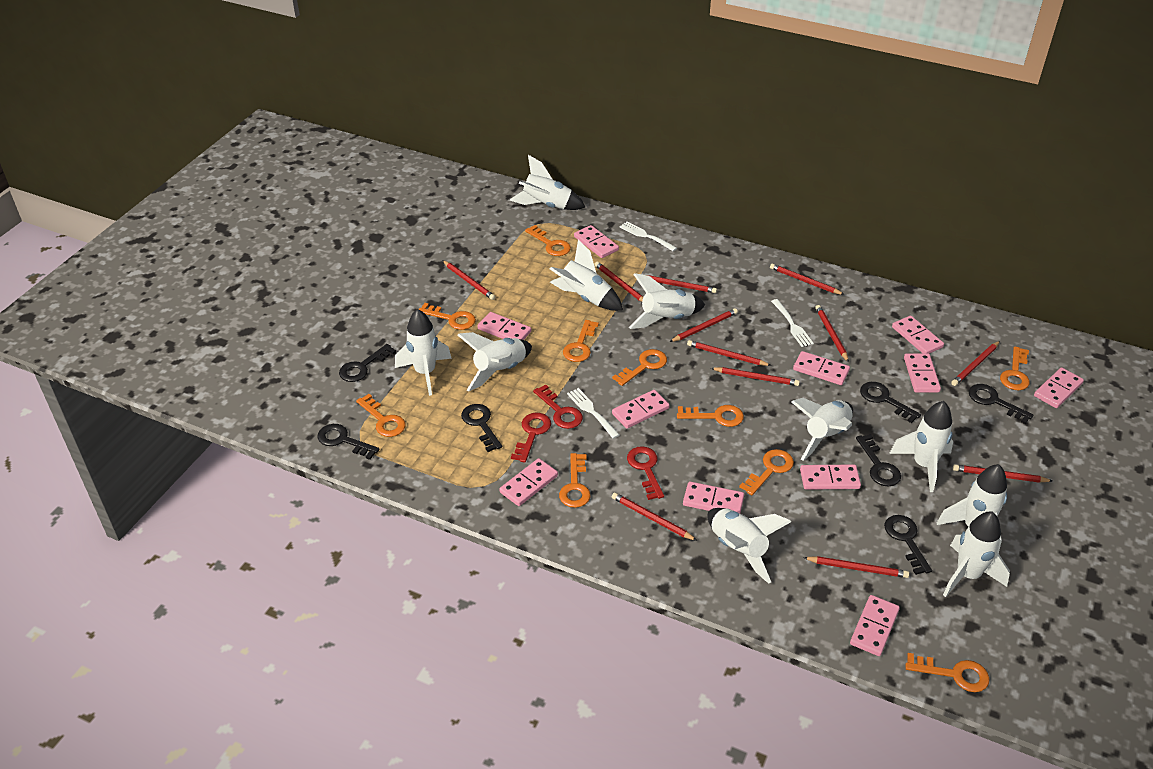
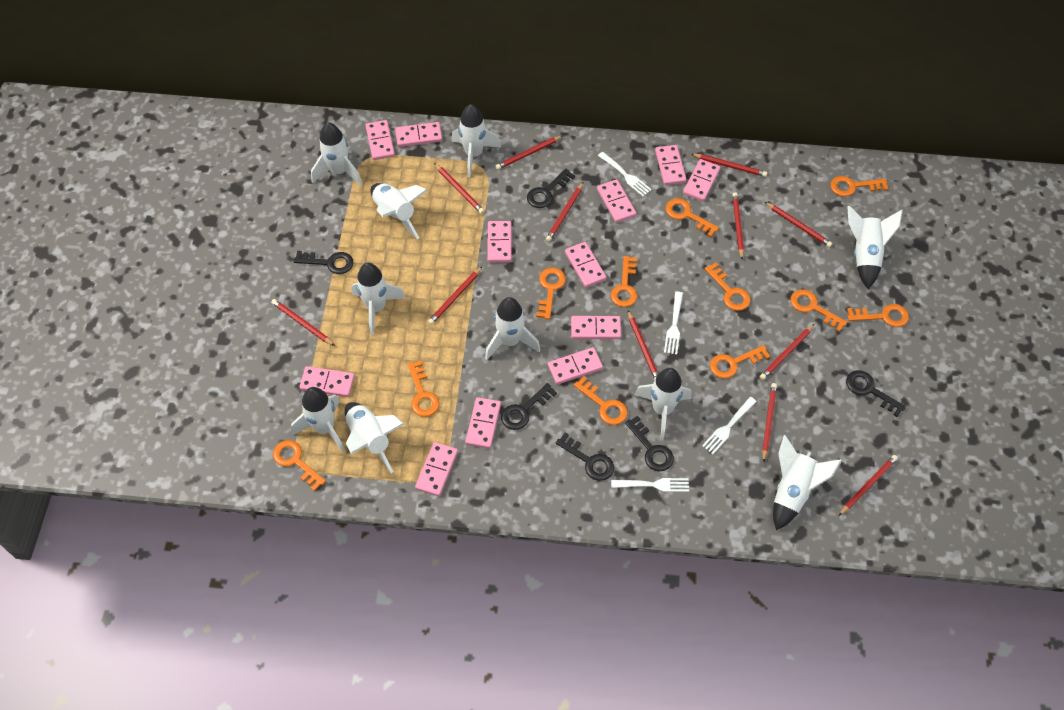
black key: [317,424,380,460] [339,344,396,382] [461,404,502,452] [856,434,901,486] [860,382,921,423] [884,515,932,575] [969,384,1033,424] = 7 -> [294,251,353,274] [501,383,557,430] [527,168,575,208] [556,433,614,481] [625,416,674,471] [846,370,906,417] = 6
orange key: [356,394,406,437] [419,303,476,330] [525,225,571,256] [559,453,590,508] [563,320,599,362] [612,349,667,386] [677,405,744,427] [739,449,794,495] [906,653,990,692] [1000,346,1030,390] = 10 -> [273,440,326,491] [408,360,439,417] [536,268,566,319] [574,376,628,425] [611,256,637,307] [666,198,719,237] [705,263,751,311] [710,345,770,379] [790,289,848,332] [830,176,888,197] [847,304,909,327] = 11
pink domino: [477,312,531,340] [499,458,558,506] [574,225,619,258] [612,390,669,428] [683,482,744,513] [793,351,850,385] [800,465,861,490] [850,595,900,656] [892,316,944,354] [904,353,941,393] [1034,367,1084,408] = 11 -> [299,366,355,397] [365,120,395,160] [395,122,442,147] [415,442,458,496] [465,397,501,449] [487,221,512,262] [548,347,603,385] [565,242,606,288] [571,316,621,339] [597,179,637,223] [655,145,687,185] [683,159,721,201] = 12
red key: [511,413,551,463] [533,384,583,429] [627,446,664,500] = 3 -> none = 0
white fork: [567,388,619,439] [620,221,677,251] [771,299,814,347] = 3 -> [598,152,652,196] [611,478,689,492] [664,292,683,355] [702,397,757,454] = 4

